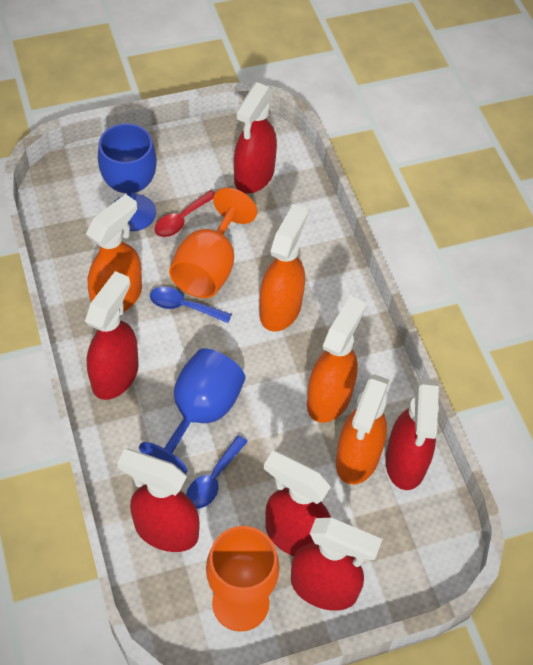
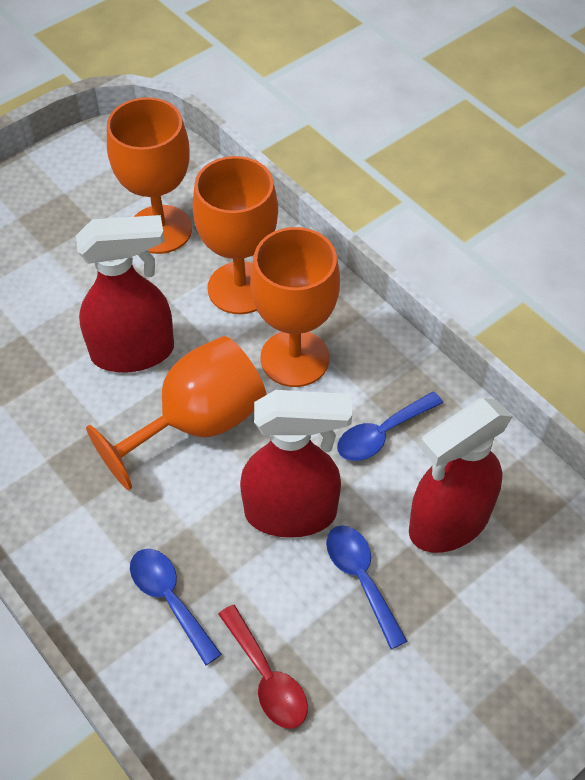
blue goblet: [98,123,157,231] [139,348,245,475] = 2 -> none = 0
blue spoon: [150,287,232,323] [186,435,248,509] = 2 -> [130,549,222,665] [326,525,408,649] [337,392,443,461] = 3
orange goblet: [169,188,257,298] [206,526,280,632] = 2 -> [86,336,266,490] [107,97,192,254] [193,156,278,314] [250,227,340,387] = 4
orange spray bottle: [86,194,142,312] [260,204,308,332] [307,296,366,423] [336,374,389,485] = 4 -> none = 0
red spray bottle: [85,271,139,400] [117,449,200,552] [234,82,277,193] [264,450,331,556] [291,518,382,611] [385,379,439,490] = 6 -> [76,215,174,372] [240,390,352,538] [409,398,513,553] = 3

